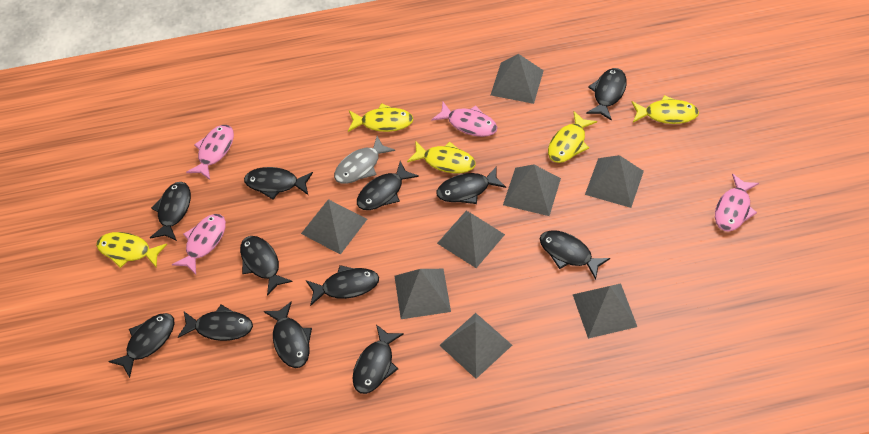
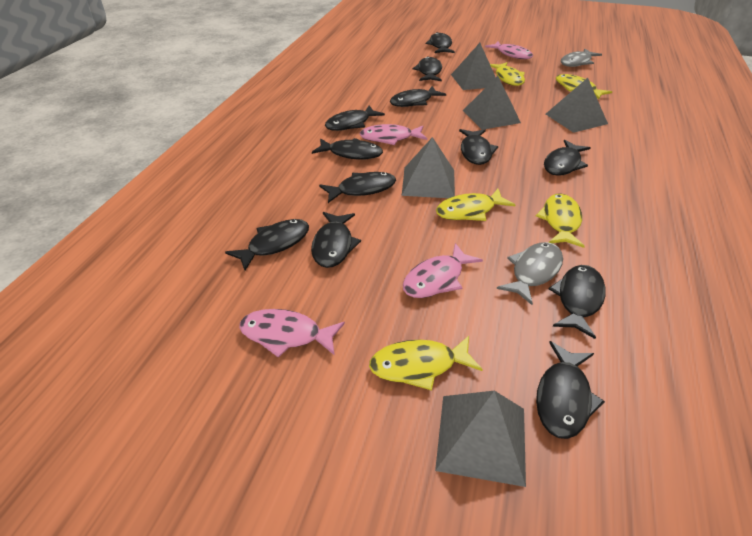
grey fish: [334,136,395,184] = 1 -> [497,242,563,305] [561,48,602,67] = 2
grey pyramid: [301,199,367,255] [395,269,451,319] [437,211,505,268] [439,313,512,379] [491,54,544,104] [503,164,561,216] [573,283,637,339] [585,155,644,208] = 8 -> [402,137,455,198] [435,391,526,487] [451,43,496,90] [463,76,521,130] [546,78,608,133] = 5

